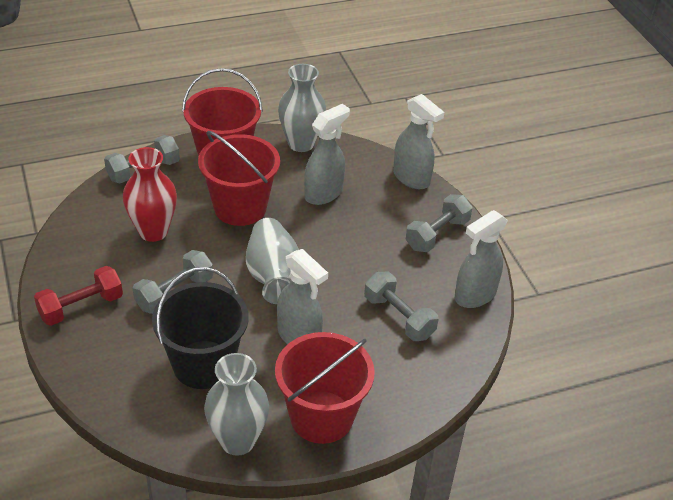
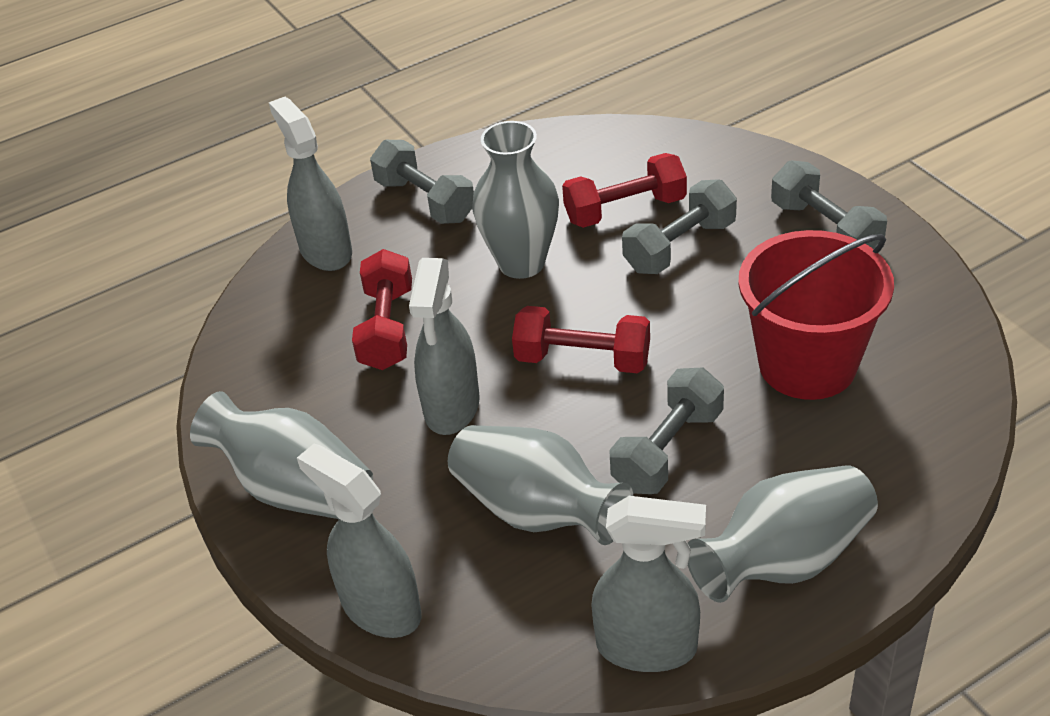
black bucket: [152,267,249,389] = 1 -> none = 0
grey vase: [204,353,269,456] [246,218,299,304] [278,64,326,152] = 3 -> [190,391,373,519] [448,425,633,545] [472,121,559,279] [688,465,878,603] = 4
red bucket: [182,68,263,157] [198,131,280,226] [275,332,375,444] = 3 -> [738,230,894,400] = 1
red dumbbell: [34,266,123,326] = 1 -> [352,249,412,370] [512,306,650,373] [562,153,687,228] = 3
red vase: [123,147,177,242] = 1 -> none = 0

